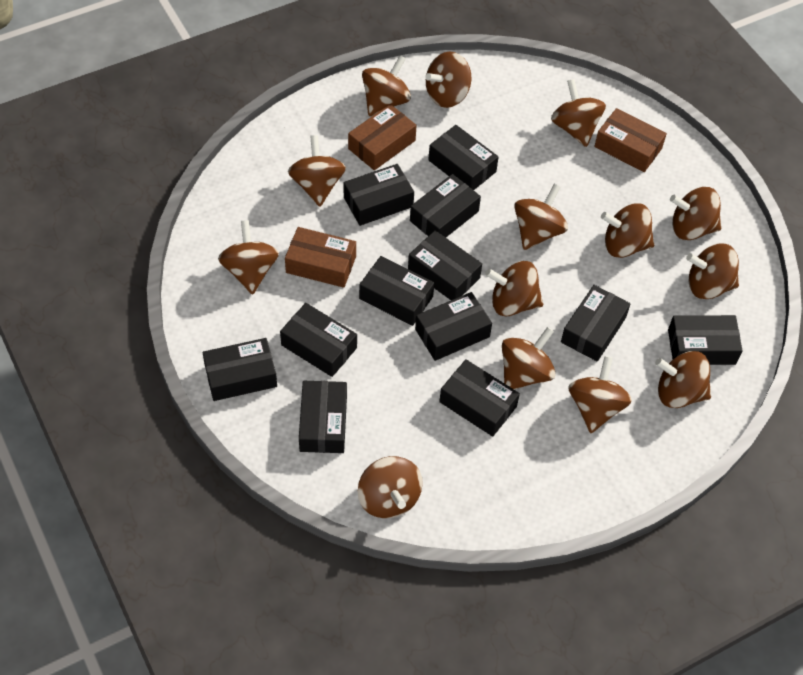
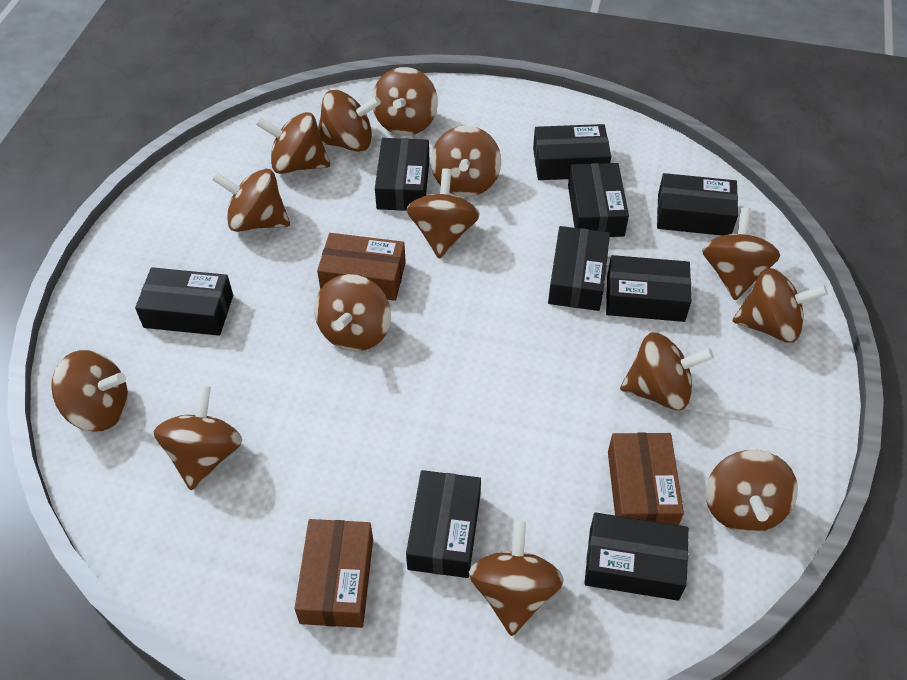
black box: [202,338,277,401] [280,303,357,377] [299,381,347,453] [344,164,414,226] [359,256,434,326] [408,230,482,300] [410,174,481,237] [415,292,492,361] [428,125,498,190] [439,359,520,437] [561,285,630,362] [668,315,743,365] = 12 -> [135,267,233,336] [375,138,429,211] [406,470,481,578] [533,124,611,180] [548,226,610,311] [568,163,629,237] [584,513,689,601] [606,255,691,322] [657,173,738,236] = 9

